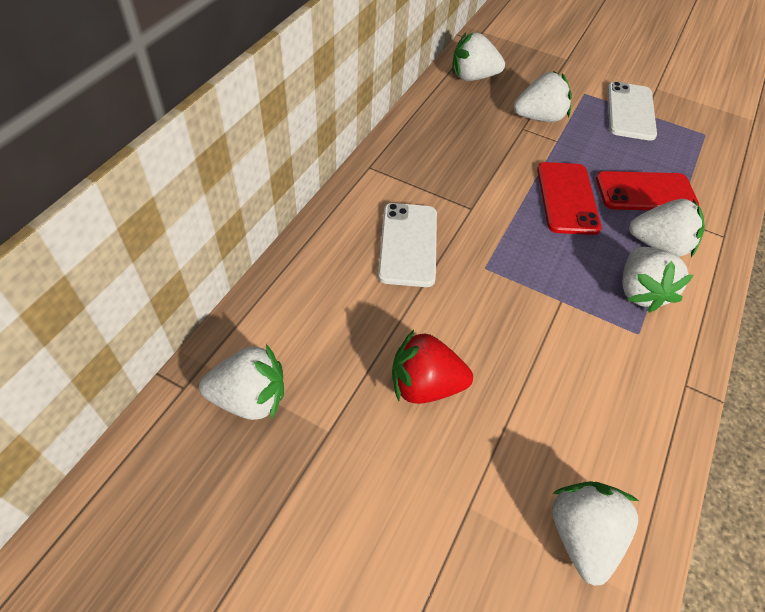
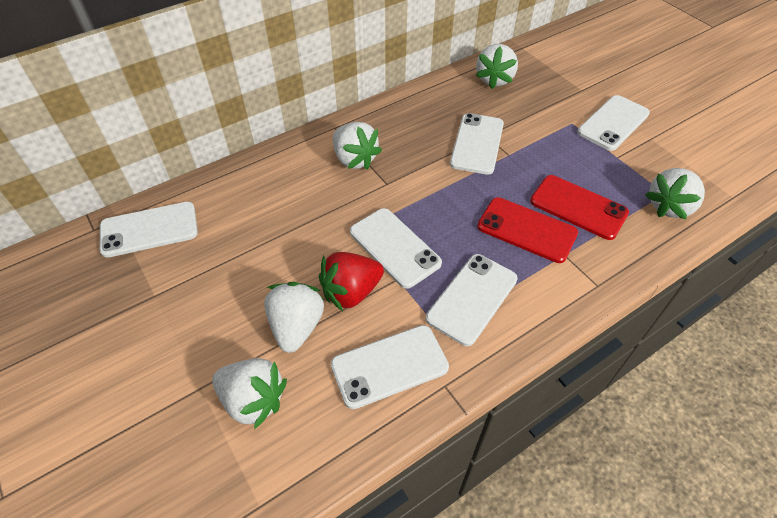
white phone: [378,203,437,287] [607,81,657,141] = 2 -> [100,202,198,258] [331,325,449,409] [350,208,442,289] [426,254,518,346] [450,113,504,175] [577,95,650,151] = 6
white strawberry: [199,344,284,420] [452,33,505,81] [514,71,572,122] [552,481,639,586] [622,247,693,313] [629,199,705,257] = 6 -> [212,358,287,429] [264,282,324,353] [333,122,382,170] [475,44,518,89] [645,168,705,219] = 5

